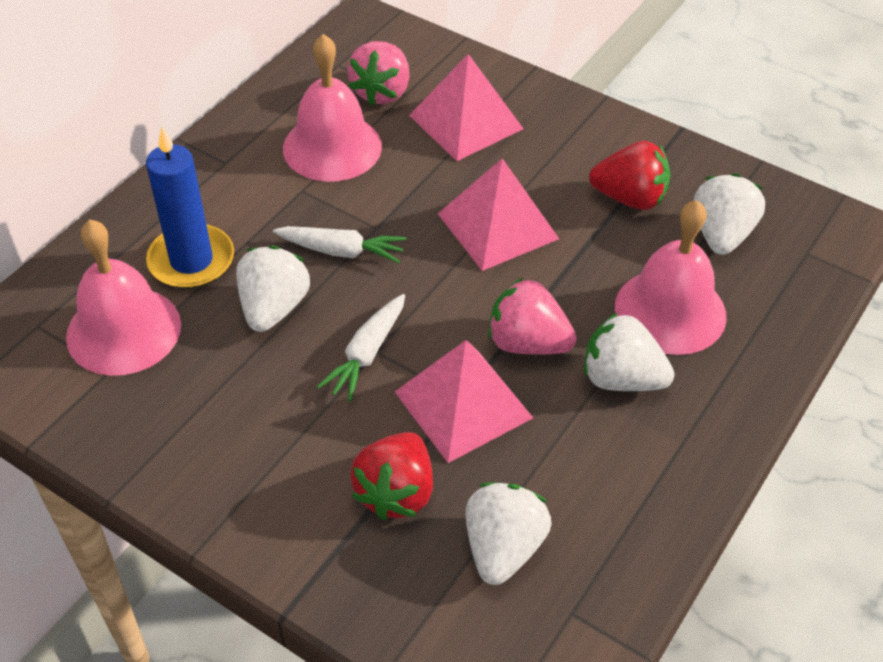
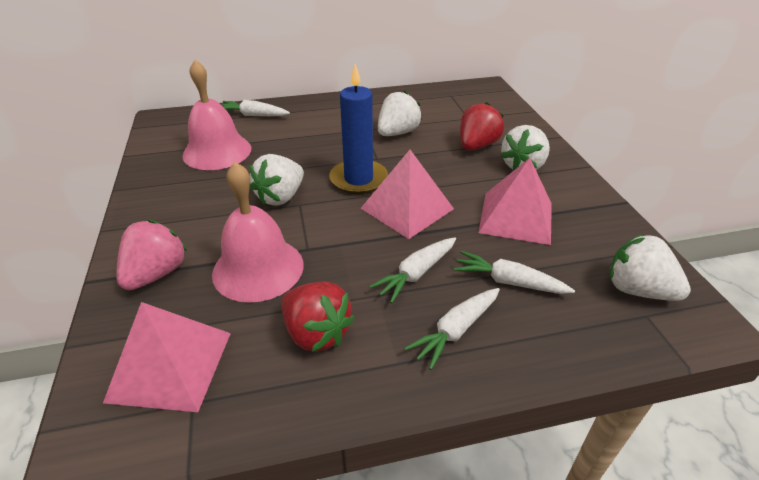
pink bell: [66,220,181,376] [283,34,382,182] [615,200,727,355] = 3 -> [182,60,251,170] [212,162,303,303] = 2
pink strawberry: [347,41,410,105] [488,278,577,355] = 2 -> [116,220,187,290] = 1
white carrot: [273,226,406,263] [317,294,405,402] = 2 -> [221,100,290,116] [369,237,456,303] [404,288,500,370] [454,251,575,294] = 4

